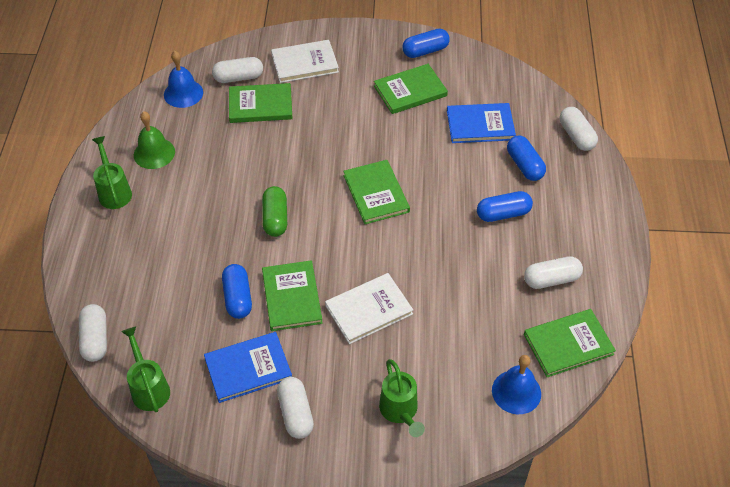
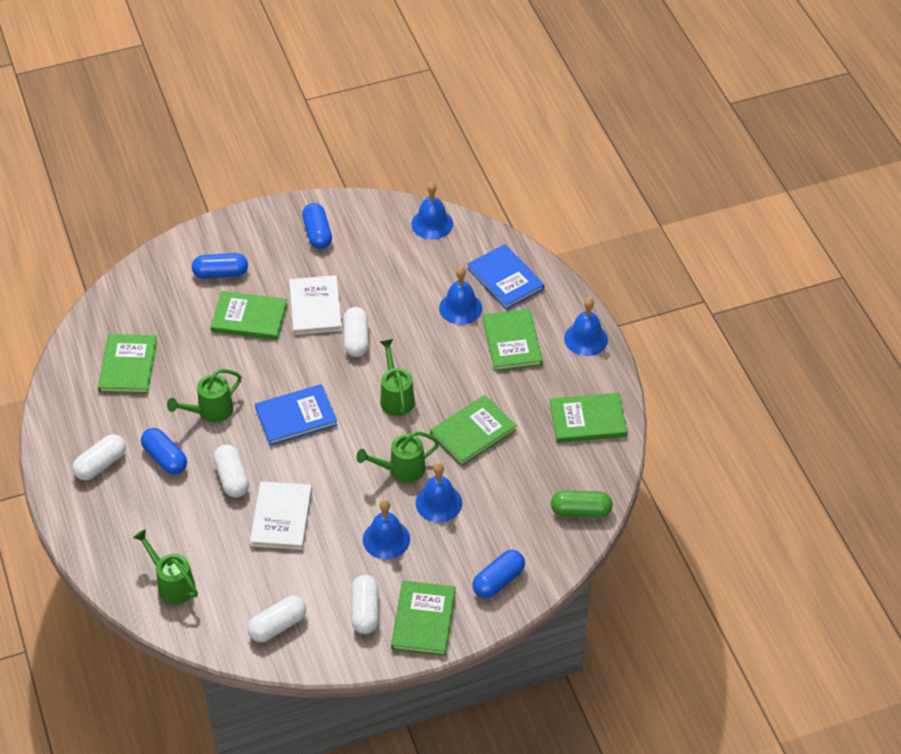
blue bell: [164,51,203,108] [492,355,541,414] = 2 -> [363,500,410,559] [412,182,453,239] [416,463,462,522] [439,267,482,325] [564,298,608,356] = 5
green bell: [134,111,175,169] = 1 -> none = 0
green book: [229,83,293,123] [262,260,323,331] [343,160,410,224] [374,64,448,114] [524,309,616,377] = 5 -> [98,334,157,394] [210,291,288,340] [391,581,455,656] [430,395,517,466] [483,309,543,372] [550,393,627,443] = 6
green watering can: [92,136,132,209] [122,327,170,412] [379,359,425,437] = 3 -> [133,529,198,604] [167,369,242,422] [357,431,439,483] [380,339,415,416] = 4

